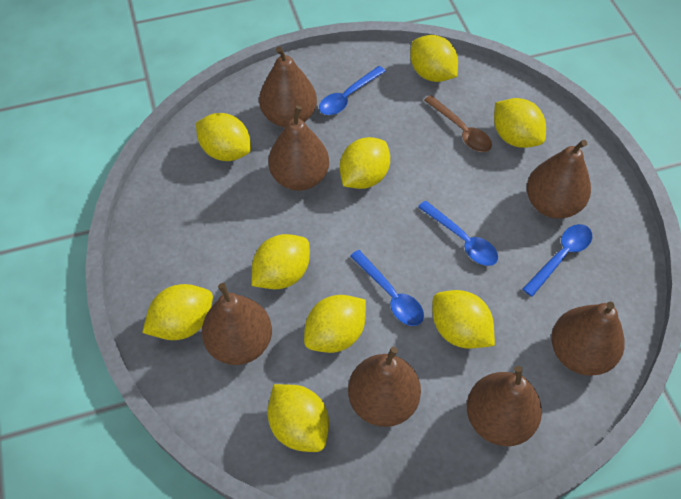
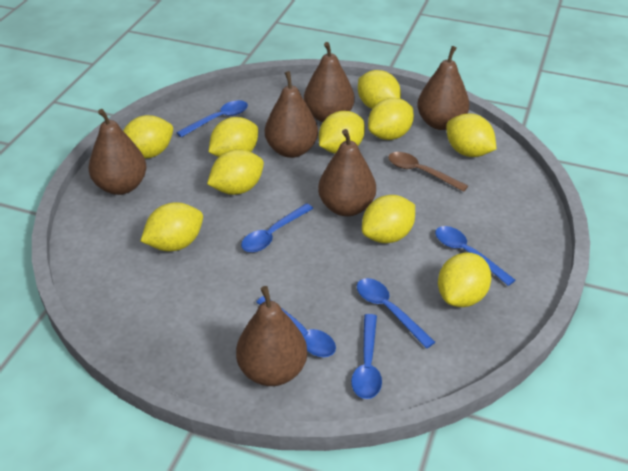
blue spoon: [319,66,386,115] [350,250,424,326] [418,201,498,266] [522,224,592,297] = 4 -> [176,100,248,137] [241,203,314,252] [256,296,336,357] [351,314,382,399] [357,278,435,349] [435,226,515,286] = 6
brown pear: [202,283,272,365] [259,46,317,127] [268,106,329,191] [348,347,421,427] [467,366,542,446] [527,140,591,219] [551,302,625,376] = 7 -> [89,109,147,195] [236,286,307,386] [265,71,318,158] [304,42,355,122] [318,129,376,216] [417,46,469,130] = 6
yellow lemon: [142,284,213,340] [196,113,251,161] [252,234,310,289] [267,384,329,452] [304,295,366,353] [340,137,390,189] [410,35,458,82] [432,290,495,349] [494,98,546,148] = 9 -> [123,115,173,159] [141,202,203,251] [207,149,264,195] [209,117,258,157] [319,111,365,154] [358,70,401,109] [362,195,415,243] [368,98,414,140] [438,253,491,307] [446,114,497,157] = 10

